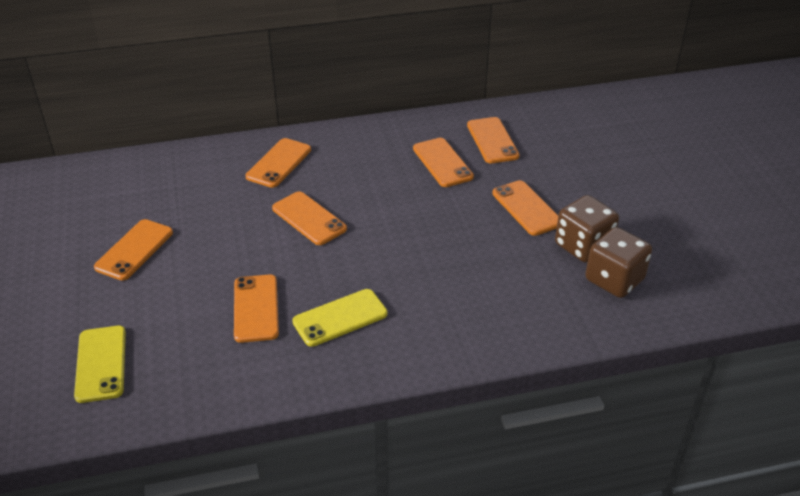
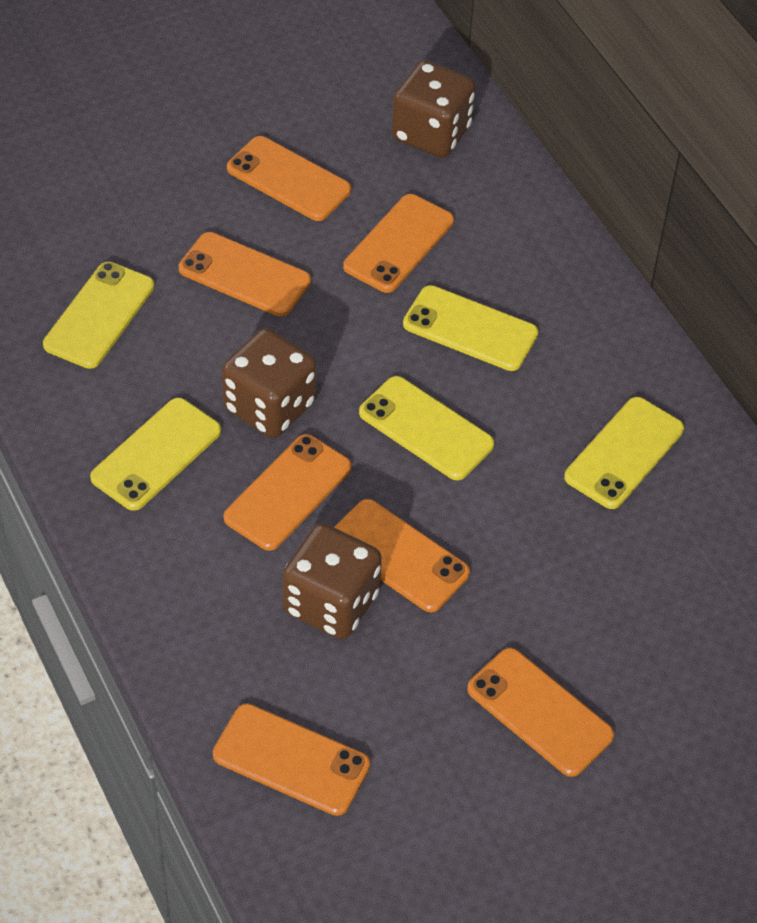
brown dice: [555,195,619,262] [585,227,652,298] = 2 -> [222,328,317,438] [282,523,382,639] [392,60,476,158] = 3
yellow phone: [74,326,126,403] [292,289,388,347] = 2 -> [43,262,154,369] [90,398,221,511] [359,376,494,480] [403,285,539,371] [564,397,684,509] = 5

